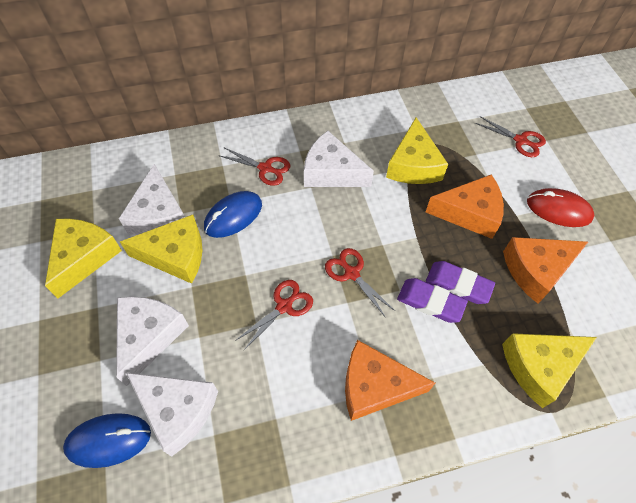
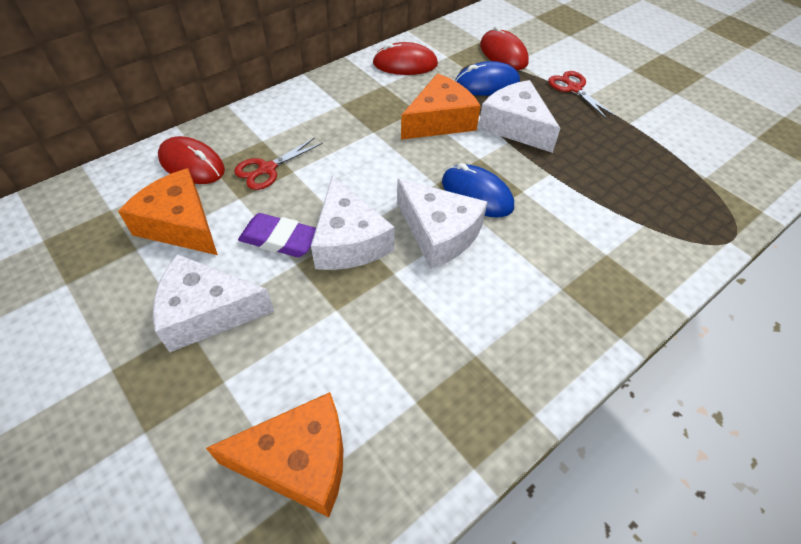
purple eraser: [397,278,468,323] [426,261,495,304] = 2 -> [238,213,316,257] = 1
red mouse: [527,188,594,227] = 1 -> [158,136,225,184] [373,42,438,75] [480,26,529,70] = 3
red scissors: [218,148,290,186] [235,280,313,350] [325,248,395,318] [475,116,546,157] = 4 -> [234,137,323,190] [548,71,616,119] = 2
yellow cheese: [45,219,122,298] [120,215,202,284] [386,117,448,184] [502,333,597,408] = 4 -> none = 0

